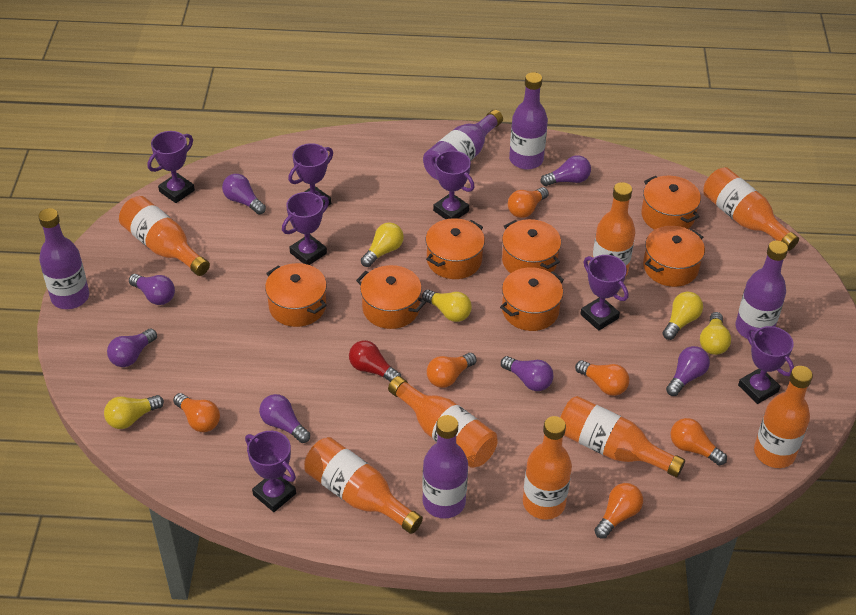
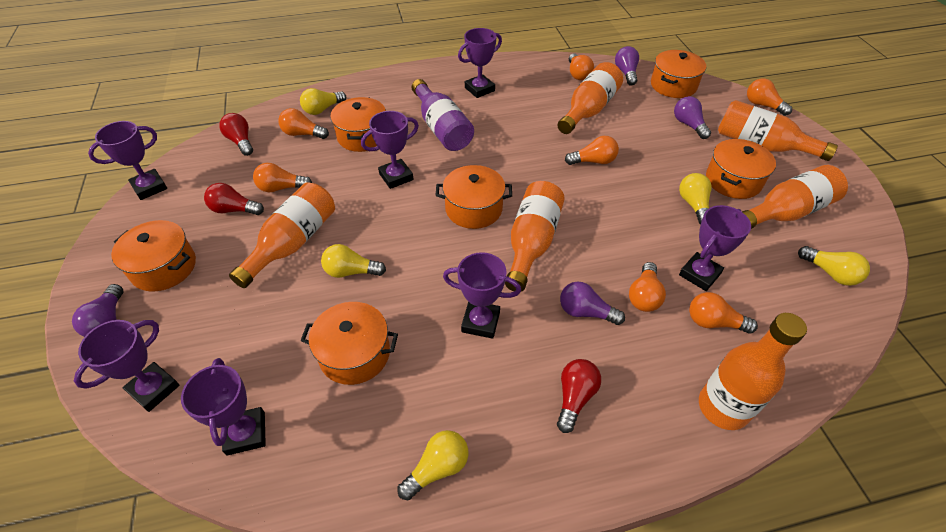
orange bottle: [119,196,210,276] [304,437,423,534] [388,376,497,468] [523,416,572,519] [560,396,685,477] [593,182,635,276] [703,167,799,251] [754,366,813,468] = 8 -> [229,182,335,288] [505,181,565,292] [557,62,623,134] [699,313,807,430] [718,100,838,161] [742,165,848,229] = 6
orange light bulb: [173,393,220,432] [427,353,477,388] [508,187,549,218] [575,360,630,396] [594,483,643,538] [671,418,727,466] = 6 -> [253,163,312,192] [278,108,329,139] [565,136,619,165] [569,53,594,80] [629,262,666,312] [689,292,758,334] [747,78,792,116] = 7
orange pot: [265,263,327,327] [356,265,426,329] [426,218,485,279] [500,267,564,331] [502,219,561,273] [641,176,701,230] [643,226,705,287] = 7 -> [111,220,196,292] [300,302,398,385] [330,97,386,152] [435,165,512,229] [651,50,706,98] [706,139,776,199] = 6
purple bottle: [38,208,89,309] [422,415,468,519] [423,110,503,180] [509,72,548,170] [735,240,788,339] = 5 -> [411,79,474,151] = 1
purple light bulb: [107,328,157,367] [129,274,175,305] [222,174,266,215] [259,394,310,443] [501,356,553,391] [540,155,591,186] [666,346,710,396] = 7 -> [72,284,123,337] [560,281,625,325] [615,46,639,86] [674,96,711,139] = 4
red light bulb: [349,340,401,382] = 1 -> [204,183,264,215] [219,113,253,156] [557,359,601,433] = 3

